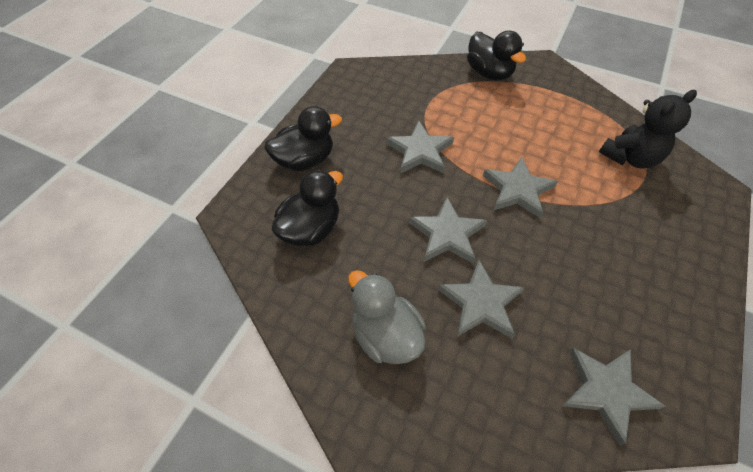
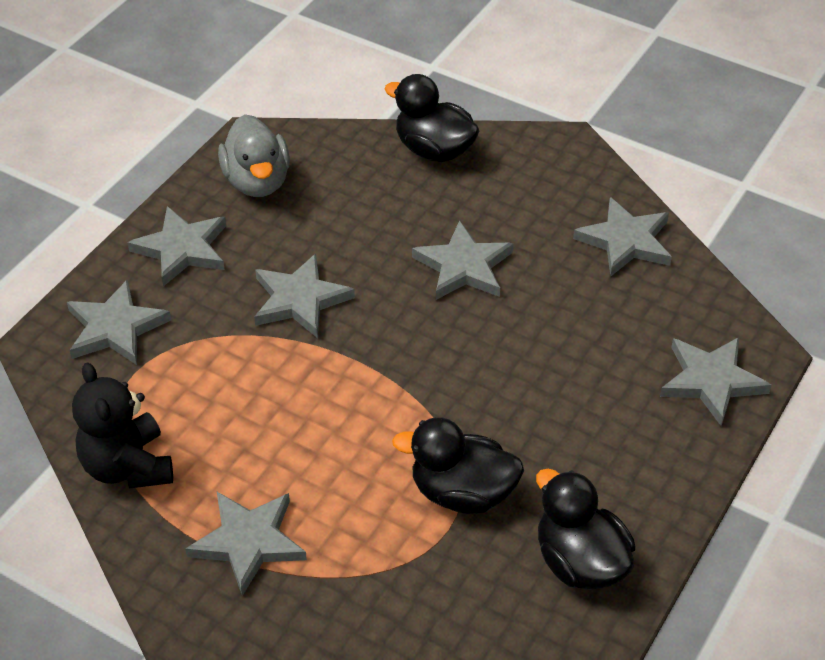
grey star: [386,121,454,174] [409,197,487,264] [438,260,524,339] [483,157,558,218] [563,348,665,446] = 5 -> [67,279,171,365] [127,206,226,286] [185,492,307,596] [254,253,355,338] [412,220,513,300] [573,197,672,277] [660,337,772,426] = 7

